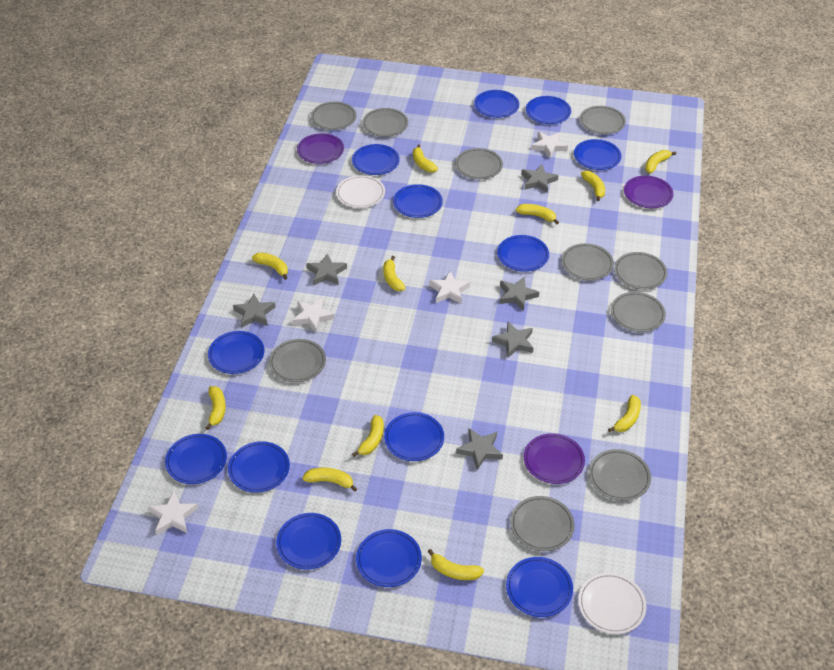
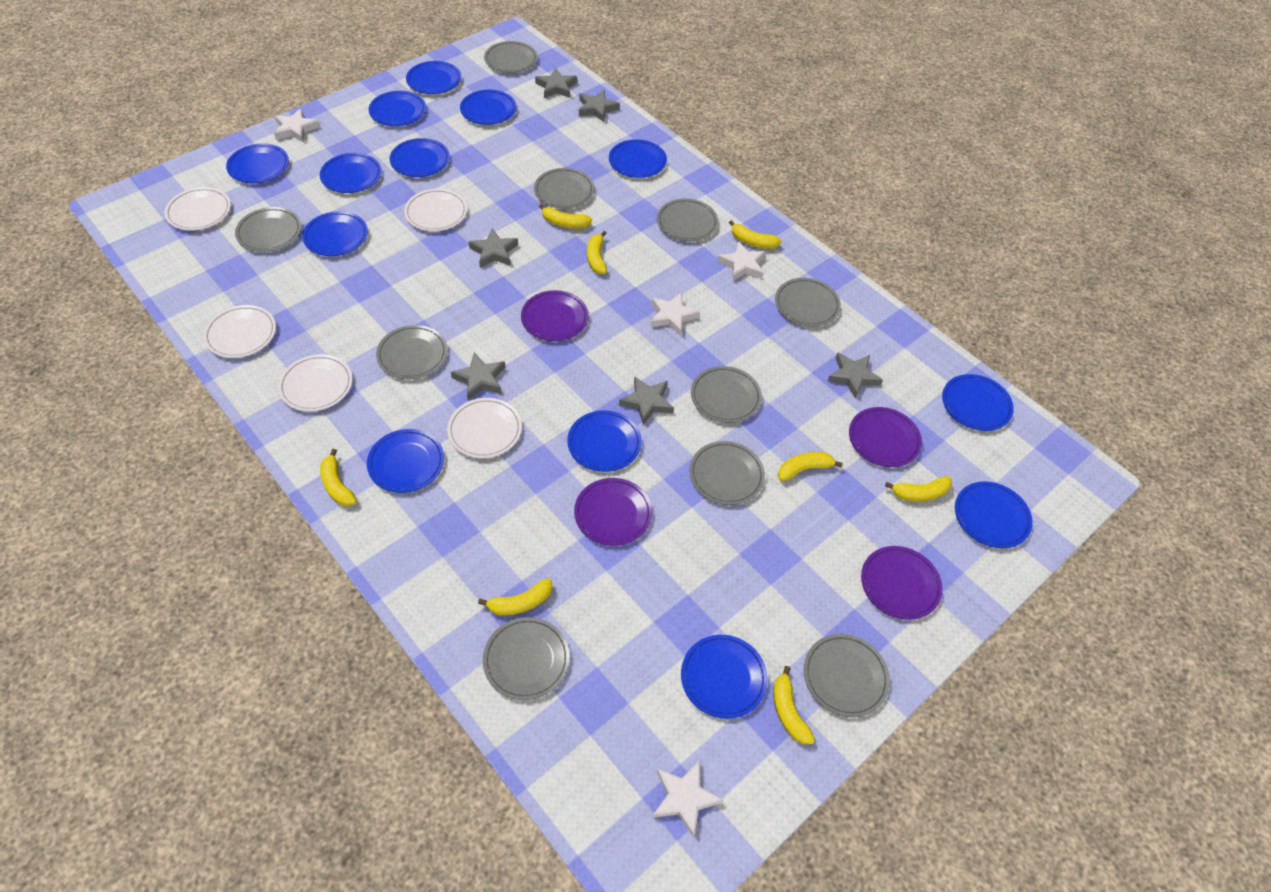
purple plate: [297,133,344,164] [524,433,585,484] [624,176,673,208] = 3 -> [521,290,589,341] [574,478,652,546] [849,407,922,467] [861,546,942,620] = 4
white plate: [336,175,385,208] [578,573,646,634] = 2 -> [164,187,231,231] [203,305,276,358] [278,354,352,412] [404,189,467,231] [447,398,522,458] = 5
yellow banana: [205,386,226,430] [252,252,288,280] [302,468,357,492] [352,415,384,457] [383,256,405,291] [413,144,438,172] [427,549,484,580] [516,204,559,224] [581,170,605,201] [608,395,641,432] [645,150,676,173] = 11 -> [320,449,357,506] [478,578,552,616] [539,204,592,228] [587,231,607,274] [729,220,781,249] [773,666,815,744] [778,452,843,481] [885,476,952,501] = 8

